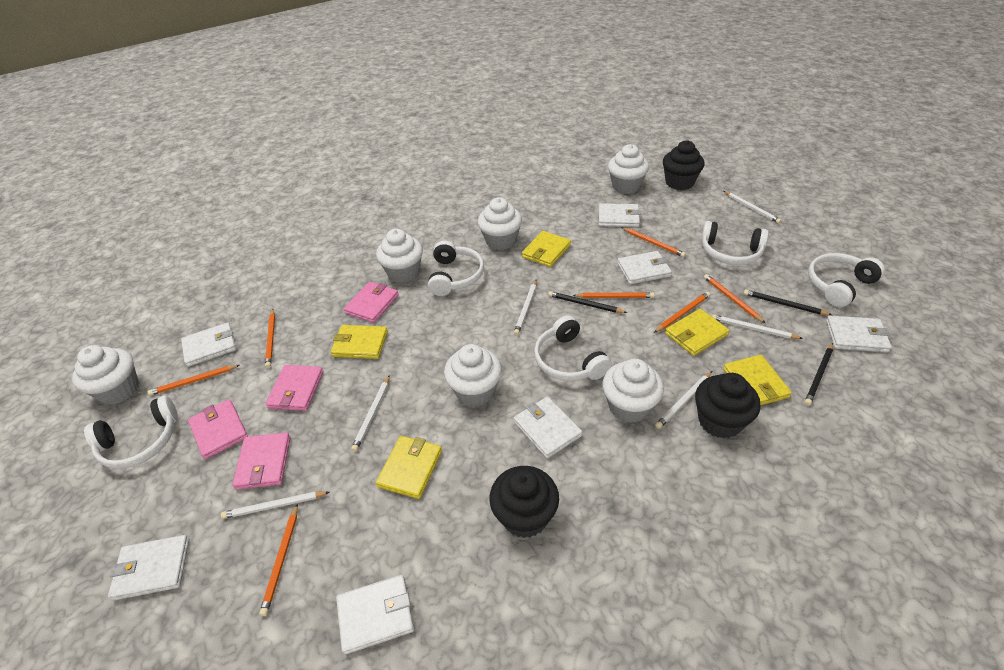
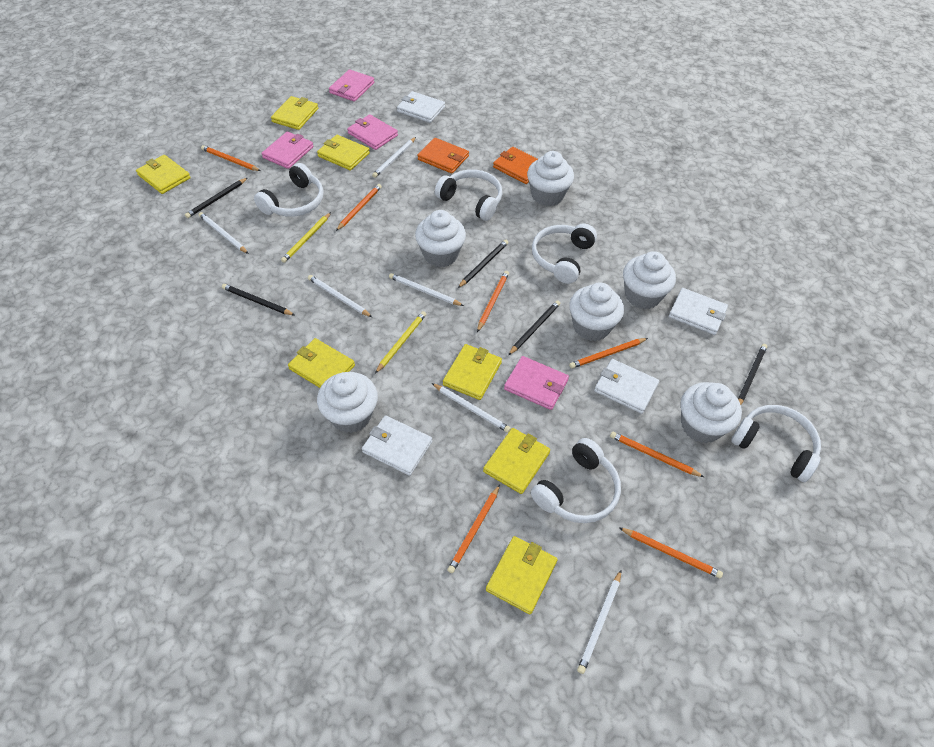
black cupcake: [489,466,559,538] [663,140,704,190] [695,373,761,439] = 3 -> none = 0
black pencil: [548,291,627,313] [743,289,832,315] [804,343,833,406] = 3 -> [185,178,248,218] [222,284,294,315] [458,240,509,288] [508,300,560,355] [738,344,767,405] = 5
orange wallet: none = 0 -> [417,138,469,174] [493,147,538,184] = 2
white wallet: [108,535,189,601] [181,322,236,367] [336,575,414,654] [514,396,582,459] [599,203,641,227] [617,251,672,284] [826,316,892,352] = 7 -> [362,415,432,476] [397,91,445,123] [594,359,659,414] [669,288,728,335] = 4
yellow pencil: none = 0 -> [281,212,331,263] [375,311,426,374] = 2
yellow wallet: [331,325,388,359] [376,436,442,499] [522,231,571,267] [665,309,730,356] [723,355,792,406] = 5 -> [136,155,191,194] [271,96,318,130] [288,338,355,388] [317,135,370,170] [443,344,502,400] [483,428,550,494] [486,536,558,614] = 7

